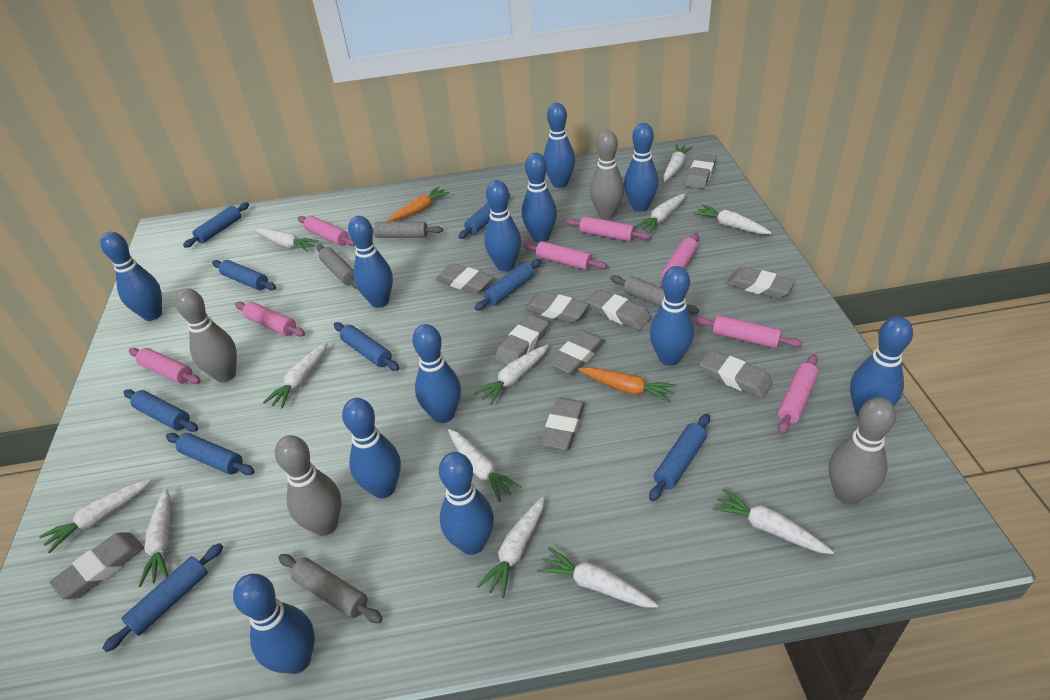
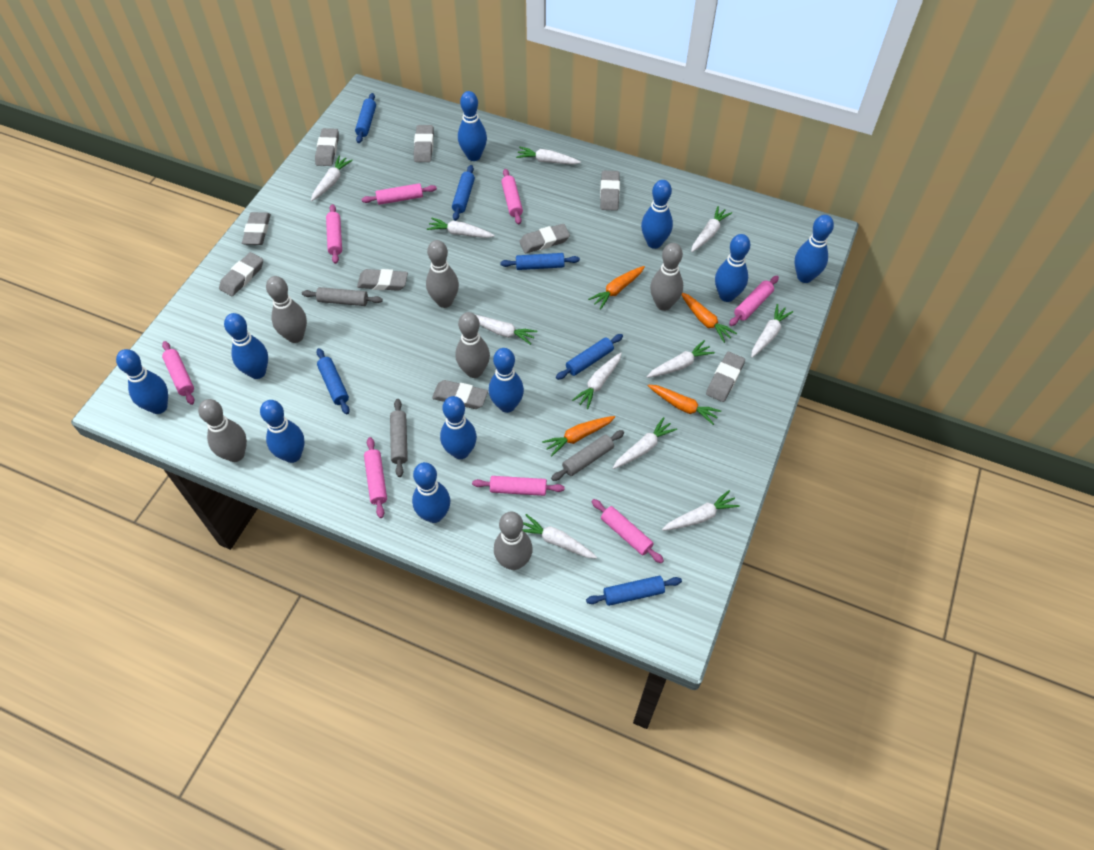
blue bowling pin: [100,232,162,321] [233,574,315,674] [342,398,401,498] [348,216,393,308] [412,324,461,423] [439,452,494,555] [484,180,521,272] [522,153,557,242] [543,103,575,188] [624,123,659,212] [650,266,694,366] [850,316,913,417] = 12 -> [116,349,168,414] [224,313,268,379] [260,400,305,463] [412,462,450,523] [440,396,477,459] [458,91,487,161] [489,348,524,413] [641,180,673,249] [715,234,750,302] [794,215,834,283] = 10
blue rolling pin: [102,543,223,652] [123,389,198,432] [166,433,255,475] [183,202,249,248] [212,260,276,290] [334,322,399,371] [459,193,510,239] [475,259,542,311] [649,414,710,501] = 9 -> [316,348,350,415] [355,93,376,143] [452,165,475,221] [500,253,580,270] [556,334,623,380] [586,576,682,606] = 6
grey bowling pin: [175,288,237,383] [275,435,342,536] [590,130,624,219] [829,397,896,505] = 4 -> [198,399,247,462] [266,276,307,343] [426,240,459,308] [455,312,490,378] [494,512,533,570] [650,243,683,311] = 6
grey eraser: [50,533,144,599] [436,263,493,294] [495,315,549,365] [525,291,589,323] [540,398,585,450] [549,330,605,375] [587,289,651,331] [686,154,717,189] [699,350,773,398] [727,267,795,299] = 10 -> [219,252,263,296] [242,212,271,245] [315,128,339,166] [357,269,408,291] [414,125,434,162] [432,380,488,409] [519,224,570,253] [600,171,620,211] [706,352,745,402] = 9
grey rolling pin: [278,554,383,623] [317,245,357,289] [372,222,443,238] [611,275,699,314] = 4 -> [302,287,383,306] [390,399,408,477] [551,430,624,481] = 3
orange carrot: [387,187,450,222] [578,367,676,403] = 2 -> [542,416,615,457] [588,266,645,309] [648,385,721,425] [681,293,737,343] = 4
white carrot: [39,478,152,554] [138,488,171,587] [255,228,319,252] [263,342,328,409] [448,429,521,502] [474,345,548,405] [477,497,544,598] [537,547,659,608] [635,193,686,233] [663,144,693,182] [694,205,772,234] [712,488,834,554] = 12 -> [311,155,353,201] [427,217,495,238] [476,315,537,345] [516,147,581,164] [522,514,597,559] [572,352,622,409] [613,417,677,469] [647,340,715,378] [662,490,740,531] [691,206,732,252] [751,304,793,358] = 11

